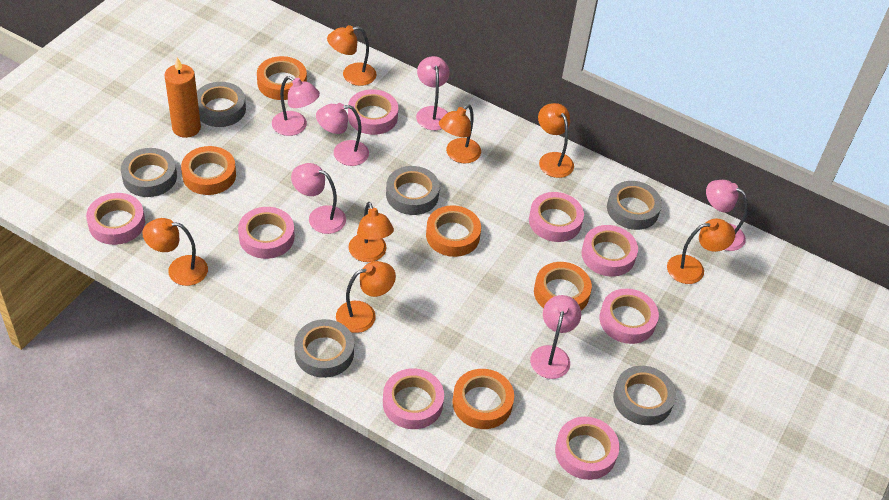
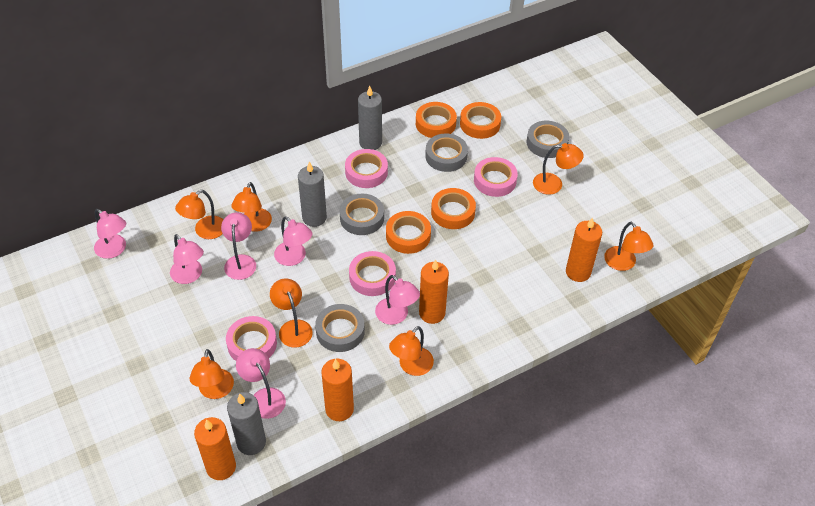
grey candle: none = 0 -> [227,392,266,455] [298,162,327,227] [358,86,382,150] = 3
grey tape: [121,148,177,197] [197,82,246,127] [294,319,354,378] [386,166,440,215] [607,181,662,230] [613,366,676,425] = 6 -> [315,304,365,352] [339,193,384,235] [425,134,468,172] [527,121,569,158] = 4
orange candle: [164,57,201,138] = 1 -> [194,417,236,480] [321,358,354,421] [419,260,449,324] [566,217,602,282] = 4
orange tape: [181,146,236,195] [257,56,307,100] [426,205,481,257] [452,369,514,429] [534,262,592,311] = 5 -> [386,211,431,254] [416,102,457,138] [431,188,476,229] [460,102,501,139] = 4
pink tape: [86,193,145,245] [238,207,294,259] [348,89,398,135] [383,368,444,429] [529,192,584,242] [555,417,619,480] [581,225,638,277] [599,289,659,344] = 8 -> [226,316,277,361] [345,149,388,188] [349,251,396,296] [474,157,518,197] = 4

